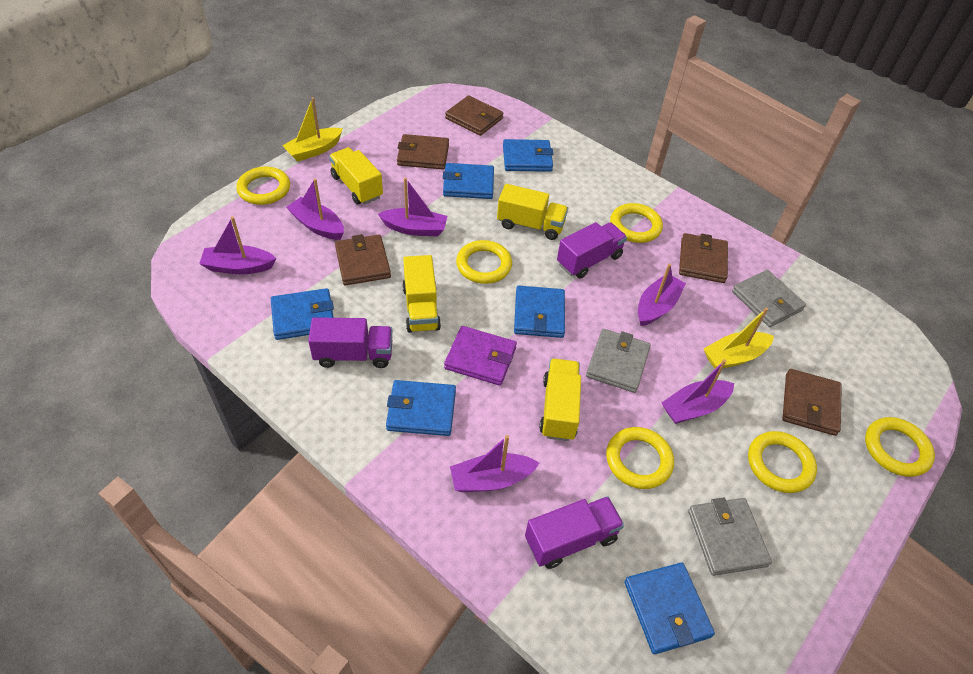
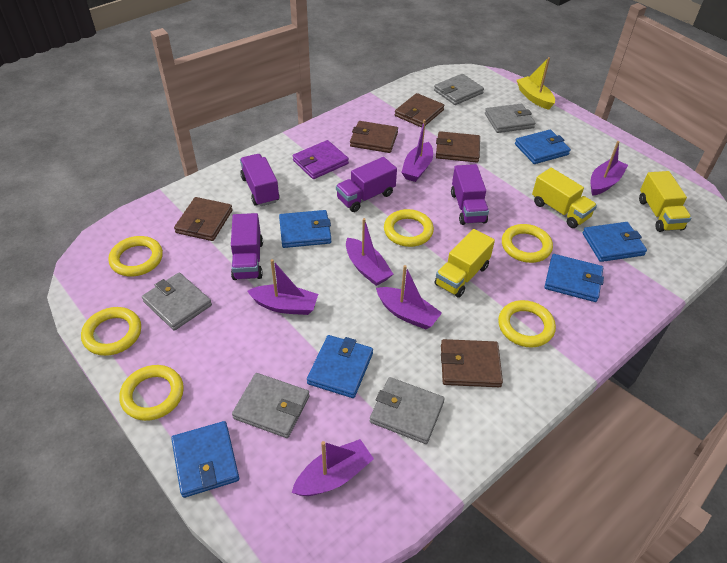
grey wallet: [586,329,651,393] [688,498,772,576] [732,270,806,327] = 3 -> [142,273,212,331] [232,373,310,438] [370,377,445,444] [434,74,484,105] [485,104,535,133] = 5
purple truck: [308,317,393,368] [525,496,624,569] [557,222,627,279] = 3 -> [231,213,263,280] [240,154,279,206] [336,157,397,212] [451,164,489,225] = 4
yellow boat: [282,97,343,162] [704,308,774,368] = 2 -> [517,57,555,110] = 1
yellow truck: [329,147,383,204] [402,255,441,333] [497,184,568,240] [539,359,581,441] = 4 -> [435,229,495,298] [532,168,597,228] [639,171,691,232] = 3

